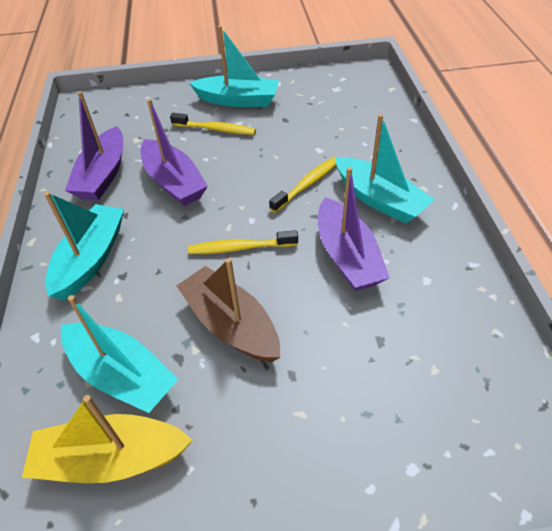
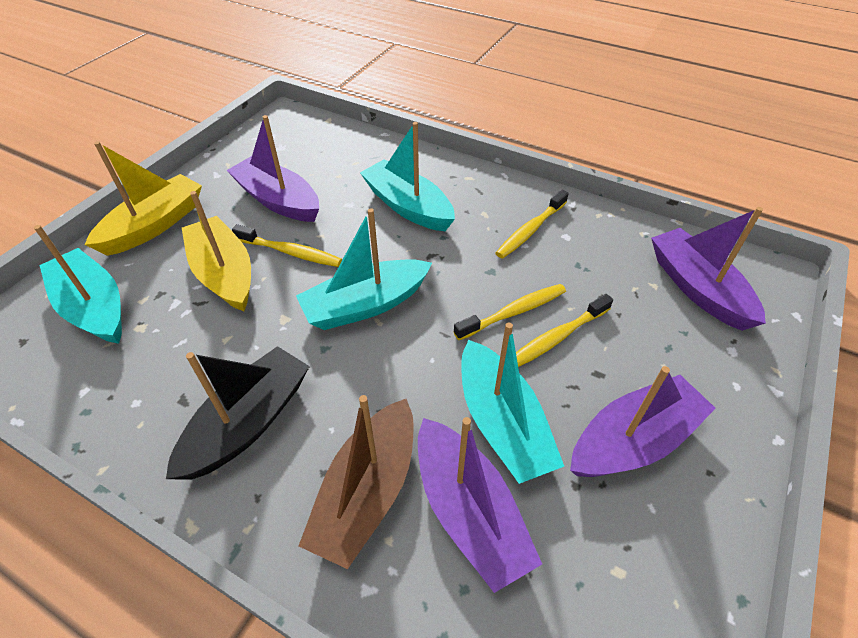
black boat: none = 0 -> [166,346,310,480] = 1
purple boat: [65,91,123,200] [140,99,208,206] [318,167,390,291] = 3 -> [226,115,319,222] [418,417,542,593] [570,366,716,477] [651,207,766,331] = 4
yellow boat: [22,395,193,483] = 1 -> [85,141,202,256] [182,191,251,311] = 2
yellow toothbrush: [170,113,256,135] [188,230,298,254] [269,157,337,213] = 3 -> [232,224,342,267] [454,284,566,340] [496,189,569,259] [516,294,613,367] = 4

